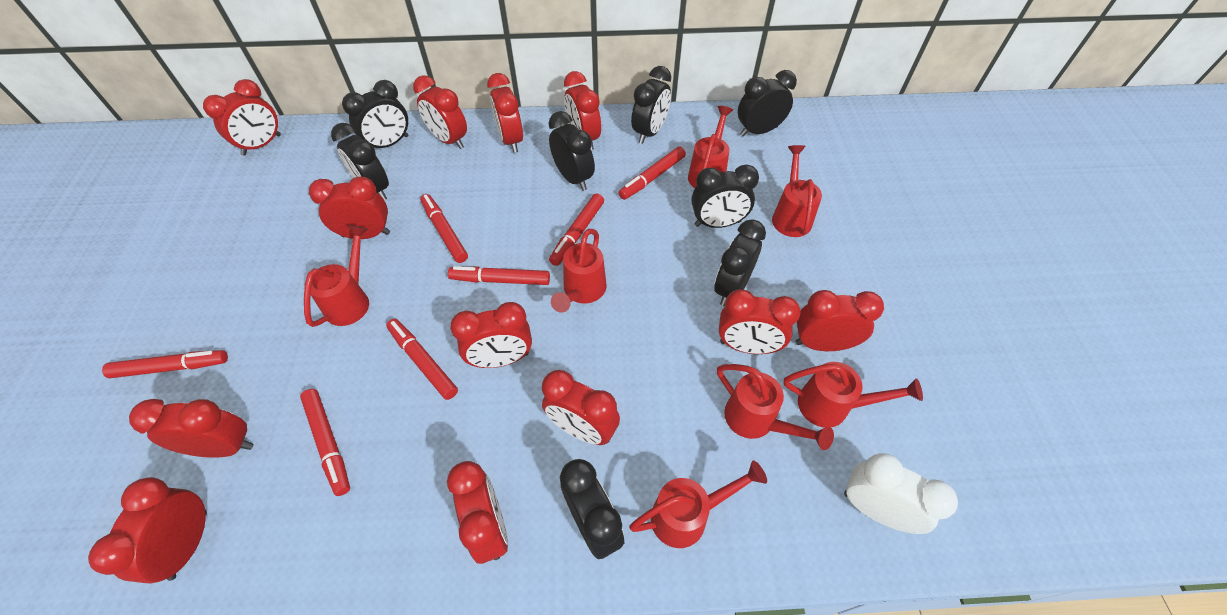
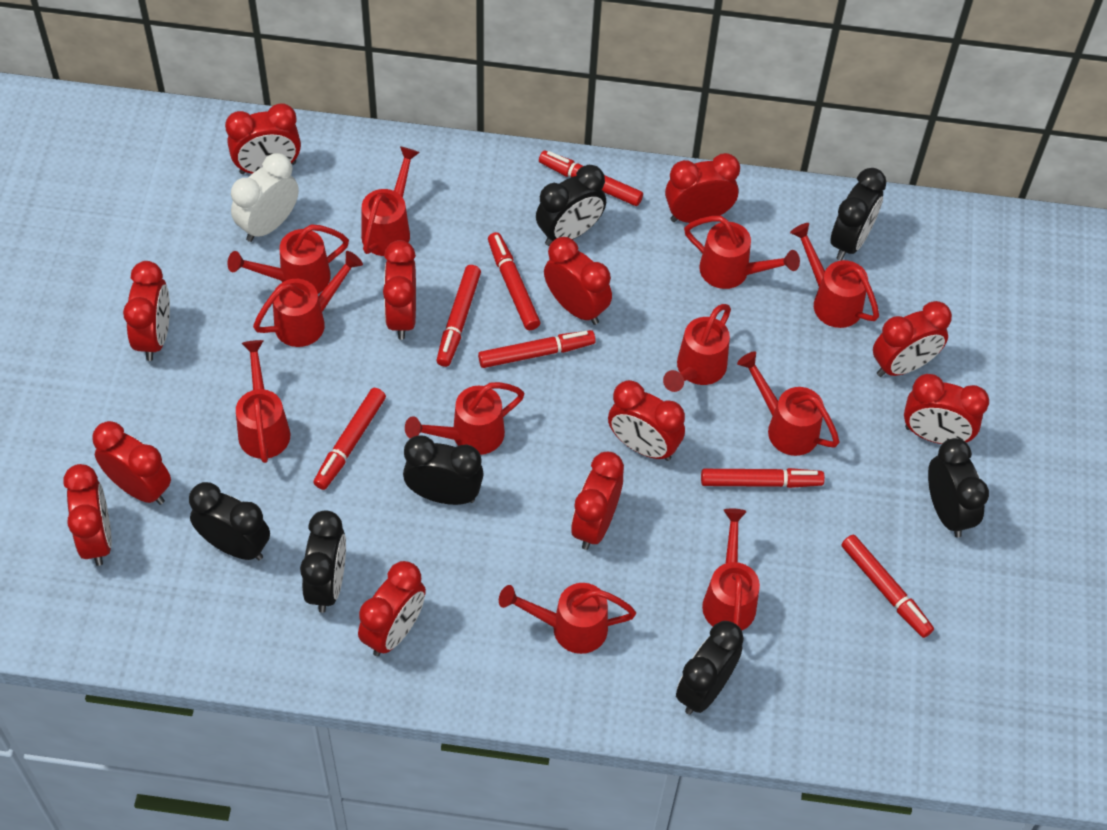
black clock: [331,123,389,200] [342,80,408,148] [549,111,595,191] [560,459,624,559] [631,66,671,144] [691,165,759,228] [714,219,766,306] [738,70,797,136] = 8 -> [189,482,270,560] [300,510,346,613] [403,435,484,505] [536,165,606,246] [676,621,744,715] [830,168,887,261] [928,438,989,538] = 7
red watering can: [304,225,369,327] [551,229,606,313] [629,460,767,548] [688,106,733,188] [717,364,834,450] [772,145,822,237] [784,362,923,427] = 7 -> [227,224,349,294] [236,340,290,463] [253,251,363,347] [361,146,420,256] [405,382,524,455] [499,583,636,654] [663,304,731,392] [684,216,800,289] [702,508,760,630] [737,351,840,456] [790,223,879,328] = 11

